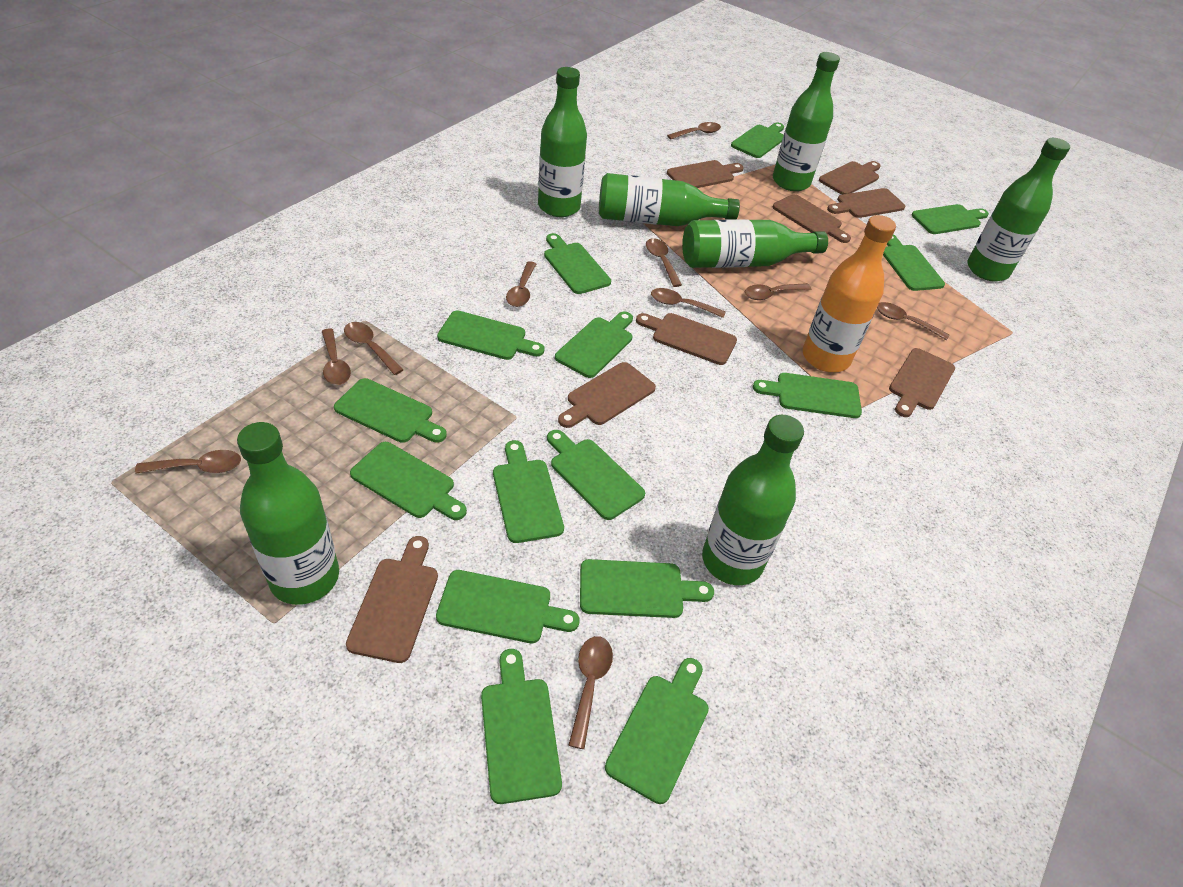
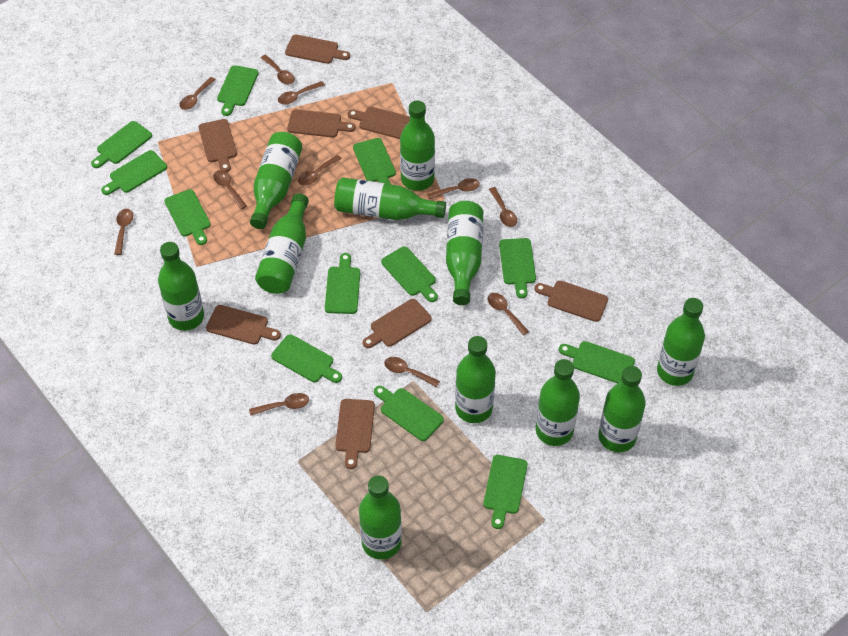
brown spoon: [135,450,241,474] [322,329,351,385] [344,322,404,375] [506,261,536,307] [568,636,613,749] [646,238,682,287] [651,288,726,318] [667,122,721,140] [745,283,811,300] [877,302,950,340] = 10 -> [114,209,133,255] [180,77,216,110] [213,170,247,209] [249,393,309,416] [261,55,295,84] [278,81,325,105] [298,155,342,186] [384,357,440,387] [427,178,480,199] [488,293,529,336] [489,187,517,227] = 11
green bottle: [237,422,339,605] [538,67,587,217] [599,173,740,226] [682,219,828,268] [702,415,804,585] [773,52,840,191] [967,138,1070,281] = 7 -> [158,242,204,331] [250,132,302,229] [255,194,309,294] [334,177,446,220] [359,475,402,560] [400,101,435,191] [446,201,483,305] [455,336,496,423] [536,359,580,446] [598,366,646,452] [657,298,705,386] = 11
green cutting board: [334,378,447,443] [350,442,467,520] [436,570,580,643] [437,310,545,360] [481,649,562,804] [493,440,564,543] [544,233,611,294] [547,430,645,520] [555,312,633,378] [580,559,714,618] [605,658,709,804] [731,123,784,158] [753,373,862,418] [883,234,945,291] [911,204,989,234] = 15 -> [91,121,152,168] [101,150,167,195] [164,189,211,245] [217,65,258,116] [271,334,342,383] [325,253,360,314] [353,138,396,184] [374,386,444,441] [381,246,438,302] [483,455,528,529] [499,238,536,298] [559,341,635,383] = 12
orange bottle: [802,215,896,372] = 1 -> none = 0

